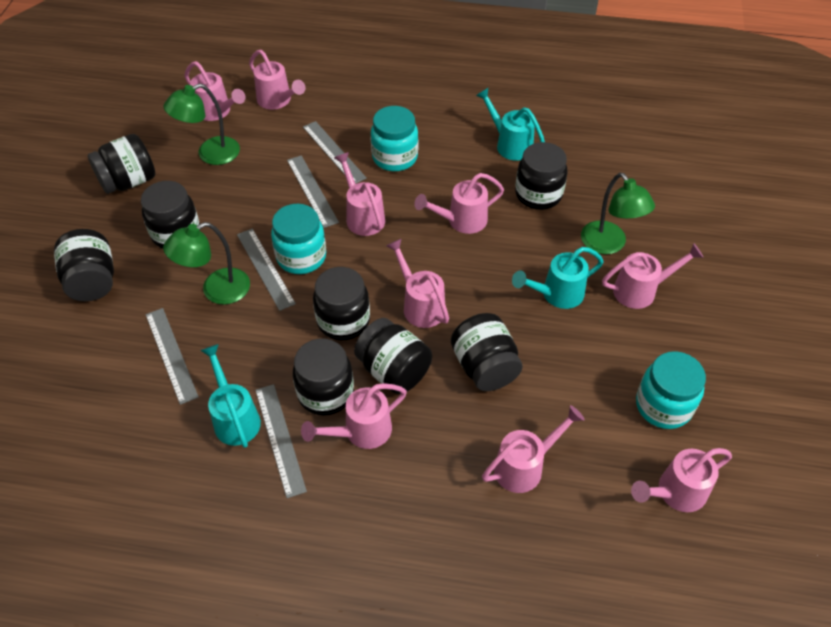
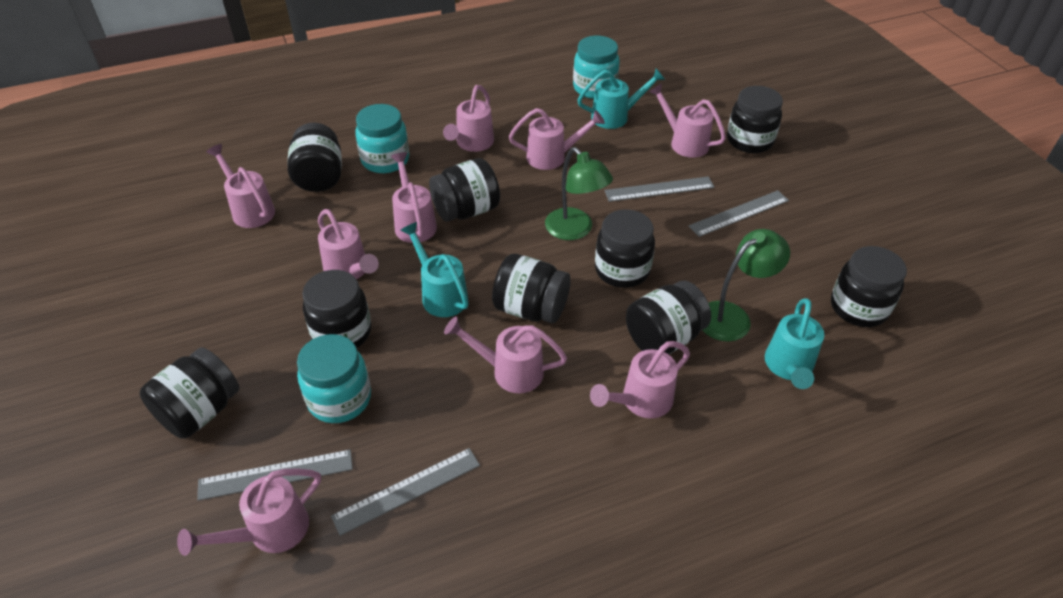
black jar: [54,229,114,301] [88,134,156,194] [141,181,200,249] [293,339,354,416] [313,267,370,340] [354,318,432,394] [451,313,523,391] [515,142,567,210] = 8 -> [140,347,239,439] [287,123,342,192] [302,270,371,348] [429,158,500,222] [492,254,571,323] [595,209,655,288] [626,281,711,354] [727,86,783,153] [831,246,907,327] = 9
green lamp: [163,222,250,305] [164,83,240,165] [581,173,655,254] = 3 -> [545,147,613,240] [702,229,790,342] = 2
grey ruler: [146,308,199,405] [237,229,296,311] [255,384,307,498] [287,155,339,228] [303,121,367,184] = 5 -> [197,450,353,501] [331,448,480,536] [605,176,714,202] [689,190,789,237] = 4

